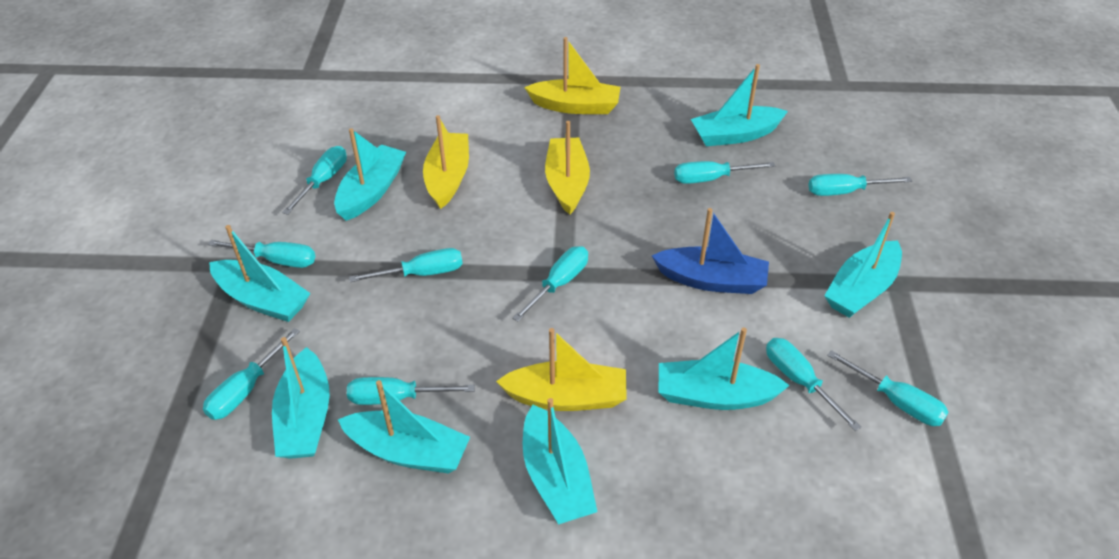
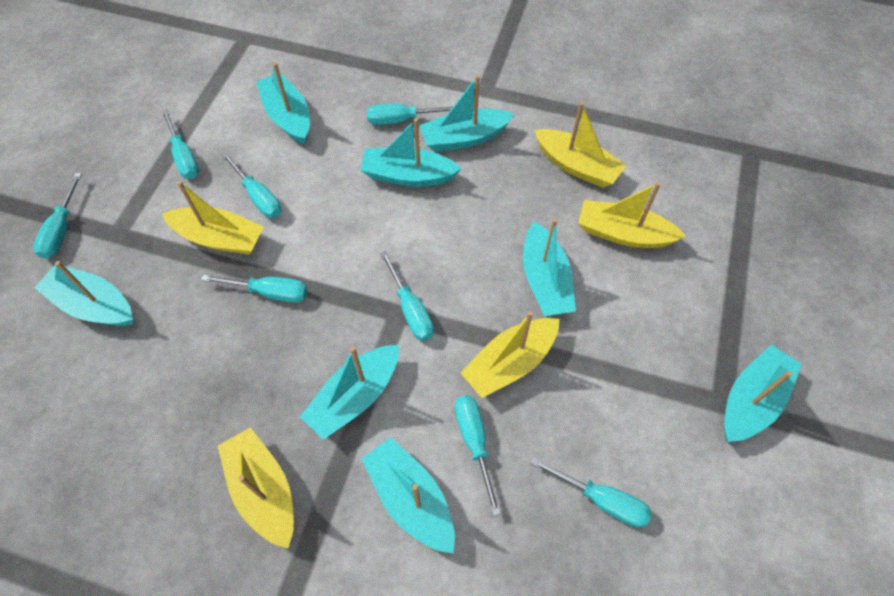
blue boat: [652,208,769,294] = 1 -> none = 0
turquoise screwdriver: [203,328,300,420] [208,240,315,268] [282,146,347,215] [347,377,475,405] [349,248,463,282] [512,246,588,322] [674,161,775,184] [766,338,862,431] [808,174,912,196] [827,350,949,426] = 10 -> [33,173,82,258] [161,109,199,179] [201,274,307,303] [221,152,281,218] [367,104,453,125] [380,251,434,341] [455,395,501,516] [531,457,652,527] = 8
yellow boat: [423,115,469,209] [496,328,627,411] [524,37,621,114] [545,121,590,215] = 4 -> [162,181,264,255] [218,427,294,548] [461,311,559,398] [534,102,627,188] [578,182,686,248] = 5

